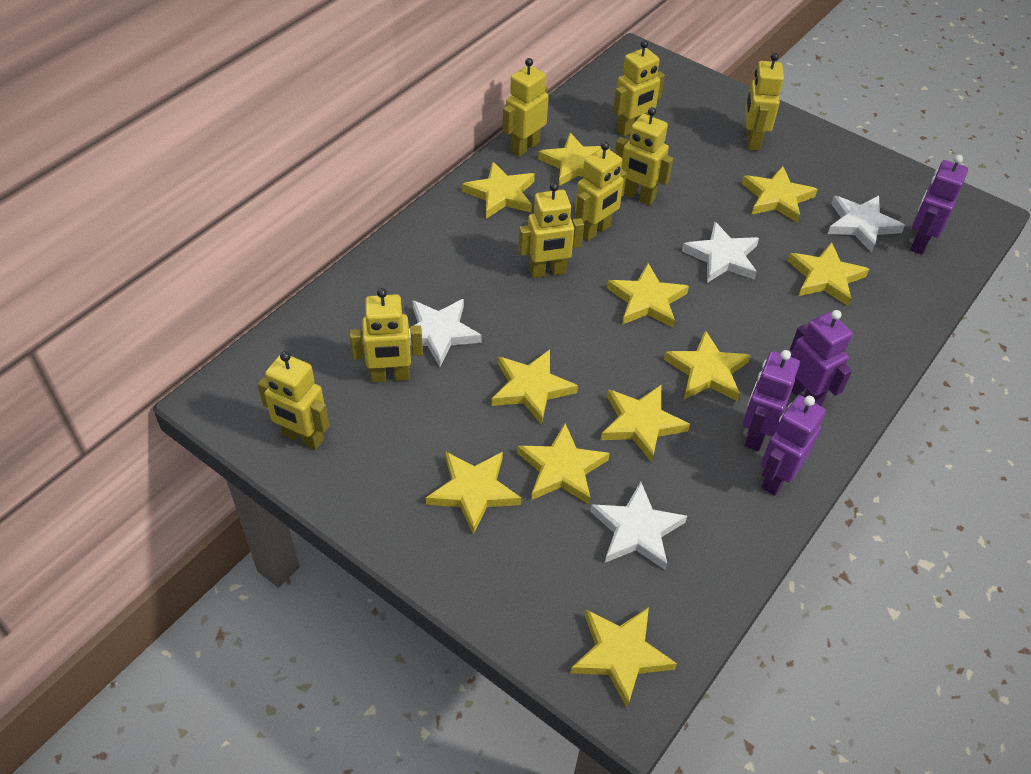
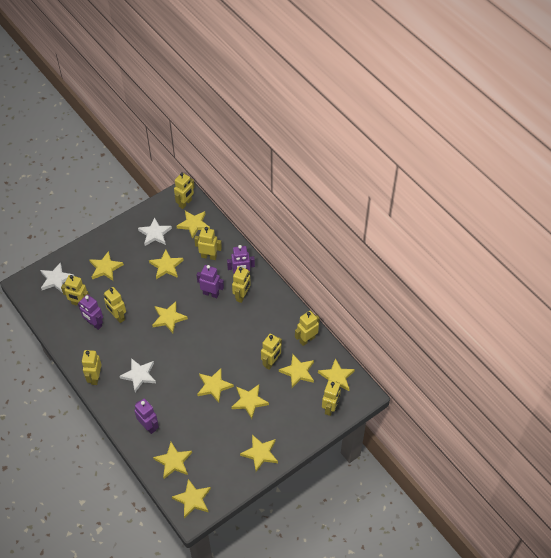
white star: [409,299,482,367] [590,482,687,570] [682,222,759,283] [828,195,905,253] = 4 -> [40,262,74,293] [119,358,156,392] [138,217,172,246] = 3
yellow robot: [257,351,330,450] [350,288,423,382] [503,58,549,157] [519,182,584,278] [575,141,627,241] [613,40,665,136] [615,107,674,205] [745,53,784,151] = 8 -> [61,275,89,306] [82,350,102,385] [104,287,126,323] [174,172,195,209] [194,227,222,260] [232,267,251,303] [261,334,282,370] [295,311,320,346] [322,380,341,416] = 9

